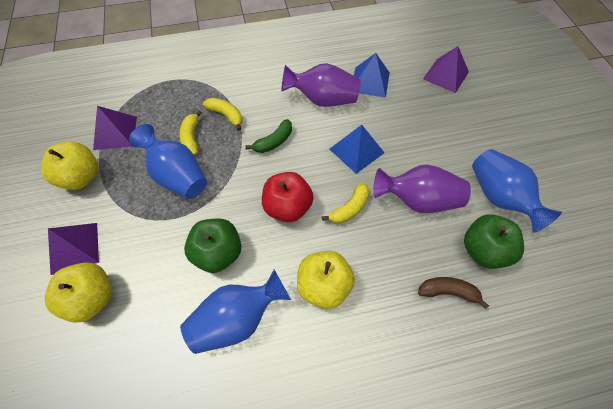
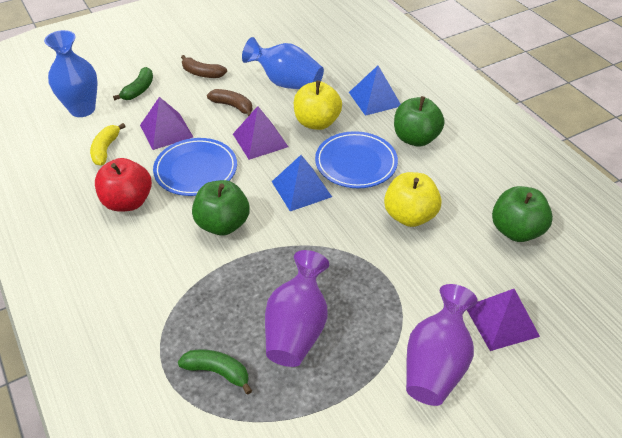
blue plate: none = 0 -> [153,138,237,196] [315,131,398,188] = 2
blue vase: [129,124,207,199] [180,270,291,354] [472,149,562,233] = 3 -> [44,30,97,117] [242,37,324,89] = 2
brown banana: [418,277,489,309] = 1 -> [181,55,227,78] [207,89,253,116] = 2
green apple: [184,218,242,273] [464,215,524,269] = 2 -> [192,180,250,235] [394,96,445,146] [492,186,553,242] = 3
green banana: [245,119,292,153] = 1 -> [113,67,153,100] [178,350,252,394] = 2
yellow apple: [41,141,98,190] [45,262,112,323] [297,251,355,309] = 3 -> [294,80,342,130] [384,172,442,227] = 2
yellow banana: [179,110,202,155] [203,98,243,131] [322,182,369,224] = 3 -> [90,123,126,166] = 1

